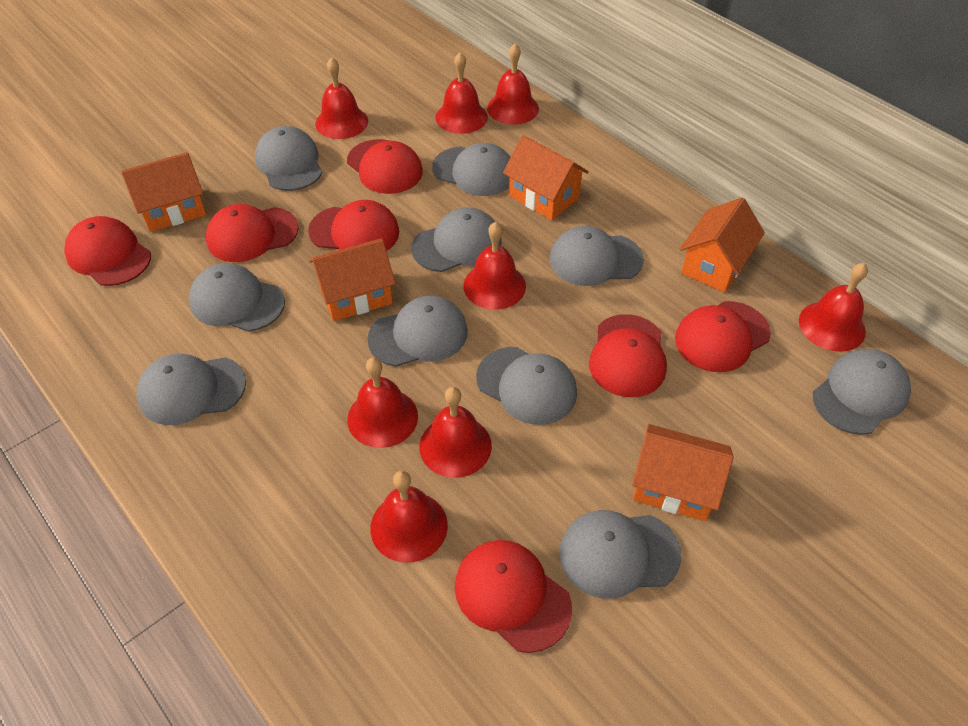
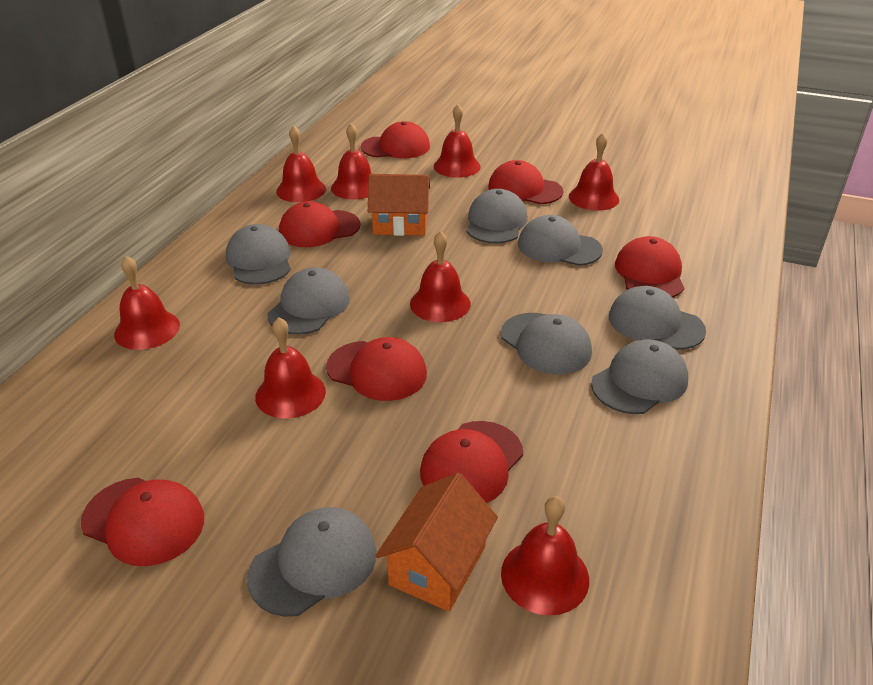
grey cap: [136,354,246,425] [189,263,285,332] [255,126,323,191] [367,296,468,367] [411,207,502,272] [432,143,511,196] [476,347,577,425] [550,226,644,286] [560,510,682,599] [813,349,911,435] = 10 -> [226,224,291,285] [247,507,377,617] [268,267,350,335] [467,189,527,244] [501,313,592,375] [518,215,603,266] [591,339,688,414] [609,286,706,350] = 8
orange house: [121,152,206,232] [309,238,396,321] [503,135,589,220] [632,424,734,521] [680,198,765,293] = 5 -> [368,174,430,236] [375,473,498,612] = 2

